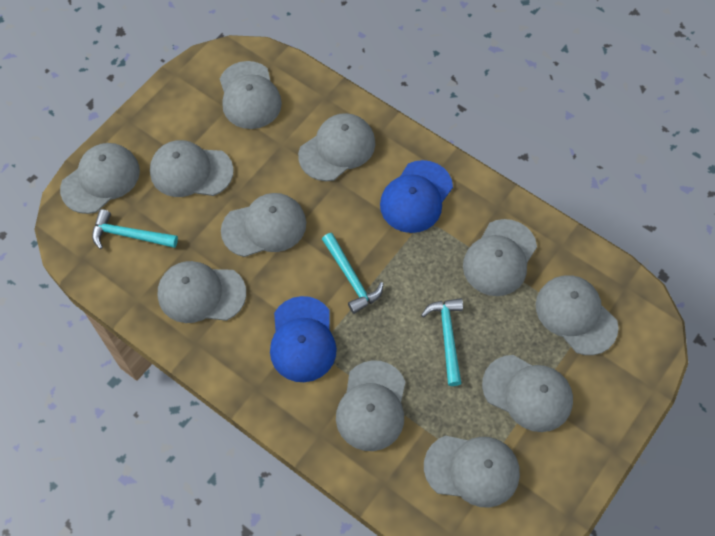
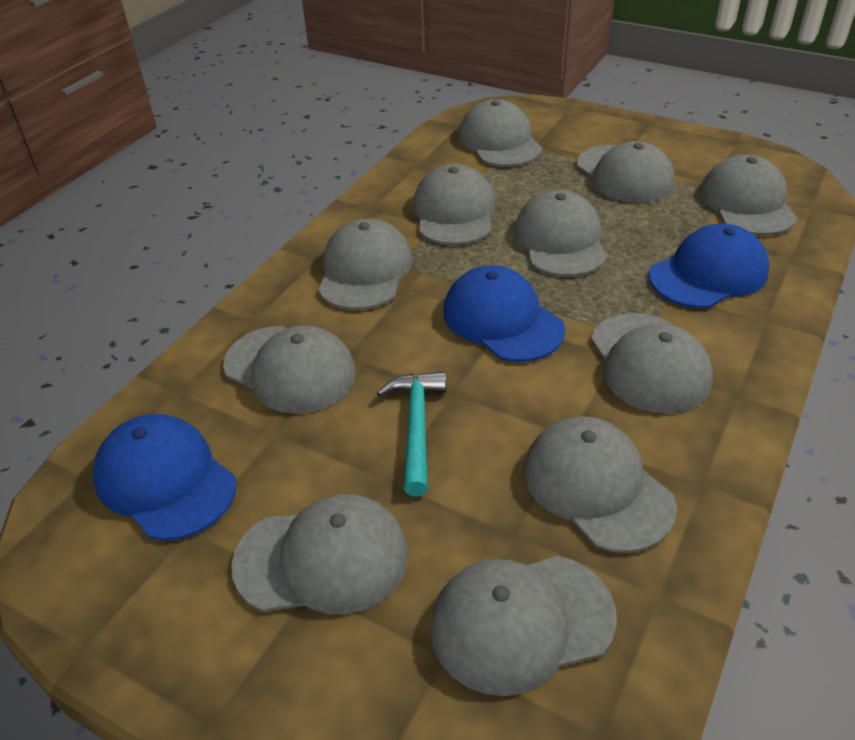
blue cap: [270,296,337,382] [380,160,453,233] = 2 -> [92,414,236,541] [443,266,565,362] [649,224,769,308] = 3
turquoise hammer: [92,209,178,249] [322,233,383,314] [421,298,463,386] = 3 -> [377,372,446,496] = 1

